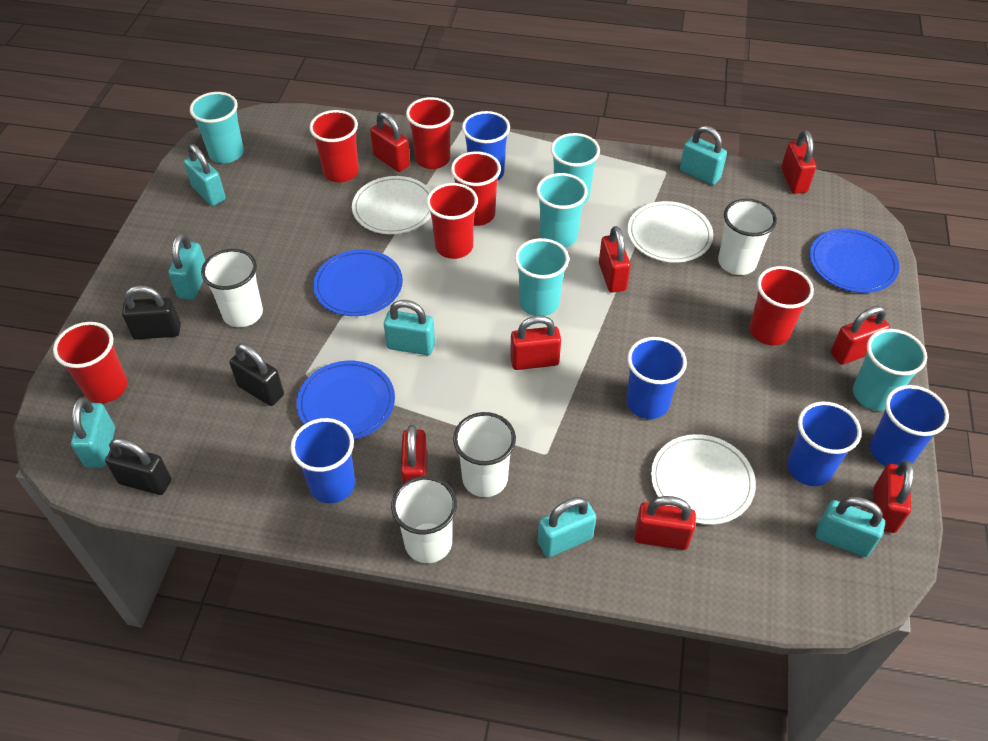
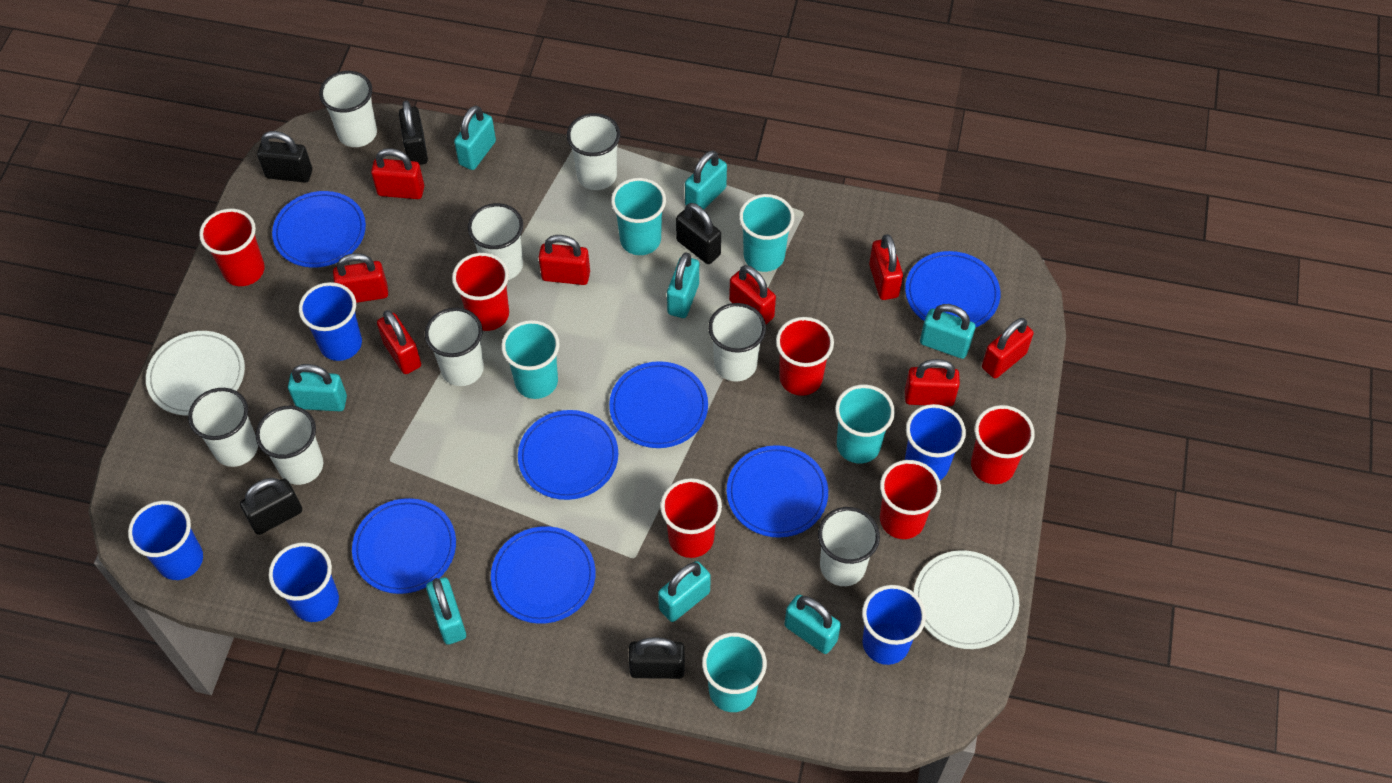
black padlock: [105,438,172,495] [122,285,181,339] [229,344,284,406] = 3 -> [240,478,302,535] [257,131,312,183] [399,100,428,165] [629,637,685,679] [676,203,721,264] = 5
blue plate: [297,361,395,440] [313,250,403,316] [810,228,900,293] = 3 -> [272,191,366,268] [352,498,456,594] [491,526,595,624] [518,410,618,500] [609,361,708,448] [727,445,828,538] [905,251,1000,328] = 7
turquoise padlock: [71,397,115,468] [168,233,205,300] [184,144,226,206] [384,300,435,355] [538,497,597,557] [680,125,727,185] [816,497,885,557] = 7 -> [288,364,347,411] [426,577,466,645] [454,105,496,170] [658,561,711,622] [667,253,699,318] [685,151,727,209] [784,595,841,654] [920,304,976,359] = 8
white cup: [201,249,263,327] [391,476,457,563] [453,412,516,497] [718,199,777,275] = 4 -> [188,388,258,467] [256,406,323,485] [319,71,377,147] [425,307,484,386] [468,203,523,280] [567,113,620,190] [708,303,766,382] [818,507,880,586] = 8
white plate: [352,176,431,234] [628,201,713,263] [651,434,756,525] = 3 -> [146,331,245,416] [914,550,1019,649] = 2

